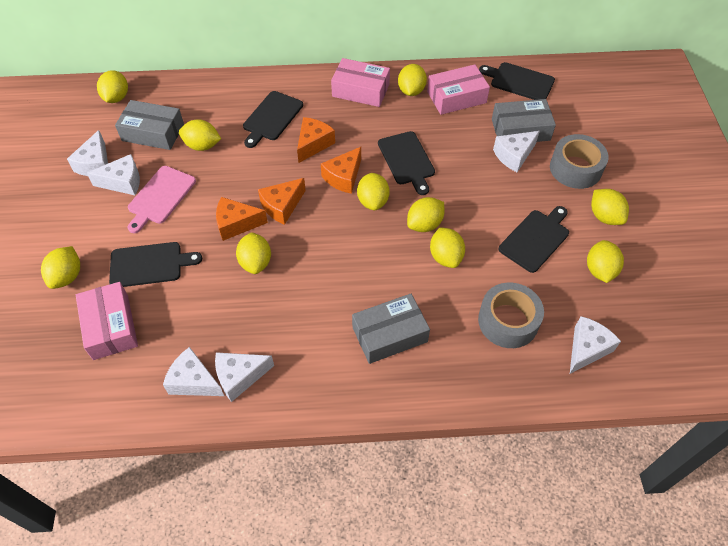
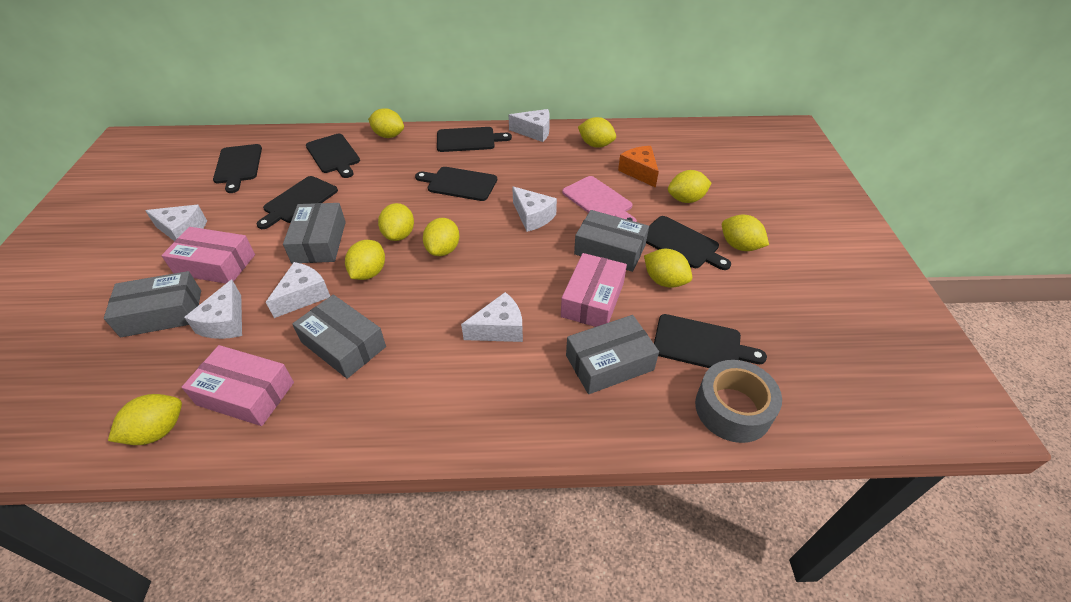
black cutting board: [109,242,202,287] [243,91,303,148] [378,131,435,195] [479,62,555,100] [499,206,569,273] = 5 -> [213,144,262,193] [257,176,338,229] [306,134,360,178] [415,167,497,201] [437,127,512,152] [646,216,731,270] [654,314,767,368] = 7
grey box: [115,100,184,150] [352,294,430,364] [492,99,556,142] = 3 -> [104,271,201,338] [283,203,346,263] [292,295,386,379] [566,315,659,394] [574,210,649,272] = 5
grey tape: [478,283,544,348] [550,134,609,189] = 2 -> [695,360,782,443] = 1
orange cheese: [216,197,268,241] [258,178,306,225] [297,117,335,163] [321,147,361,194] = 4 -> [618,146,659,188] = 1
yellow lemon: [41,246,80,289] [97,70,128,103] [179,119,221,151] [236,232,271,274] [357,173,390,210] [398,64,427,96] [407,197,445,232] [430,227,465,268] [587,240,624,283] [591,189,629,225] = 10 -> [108,394,182,445] [345,240,385,280] [368,108,404,138] [378,203,414,241] [423,218,459,256] [578,117,616,148] [644,249,692,288] [668,170,712,203] [722,215,769,251] = 9

